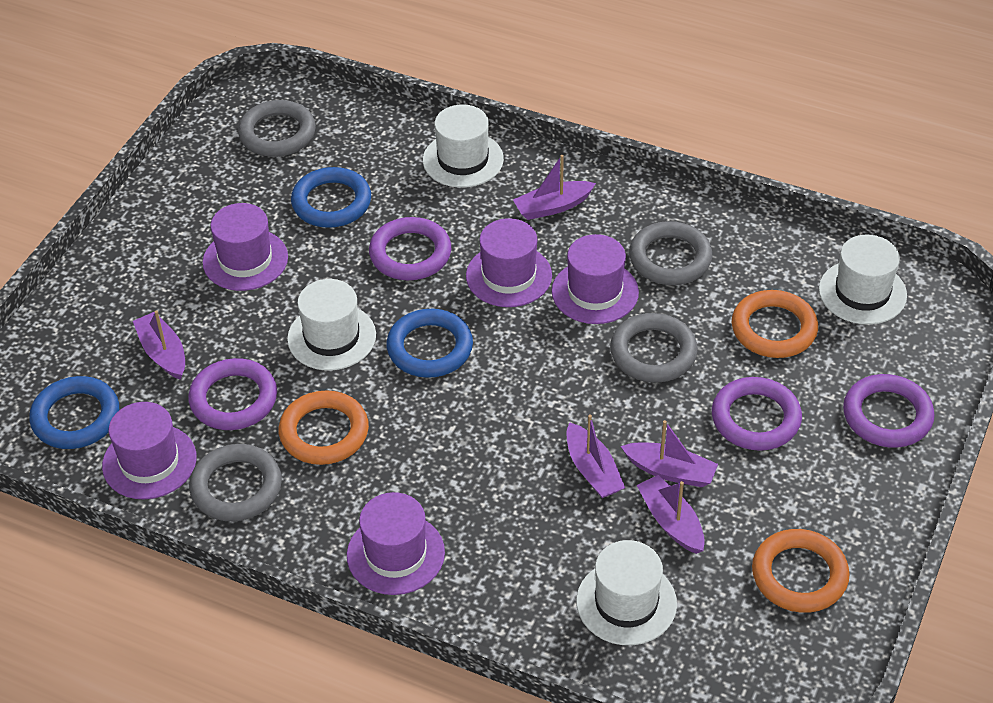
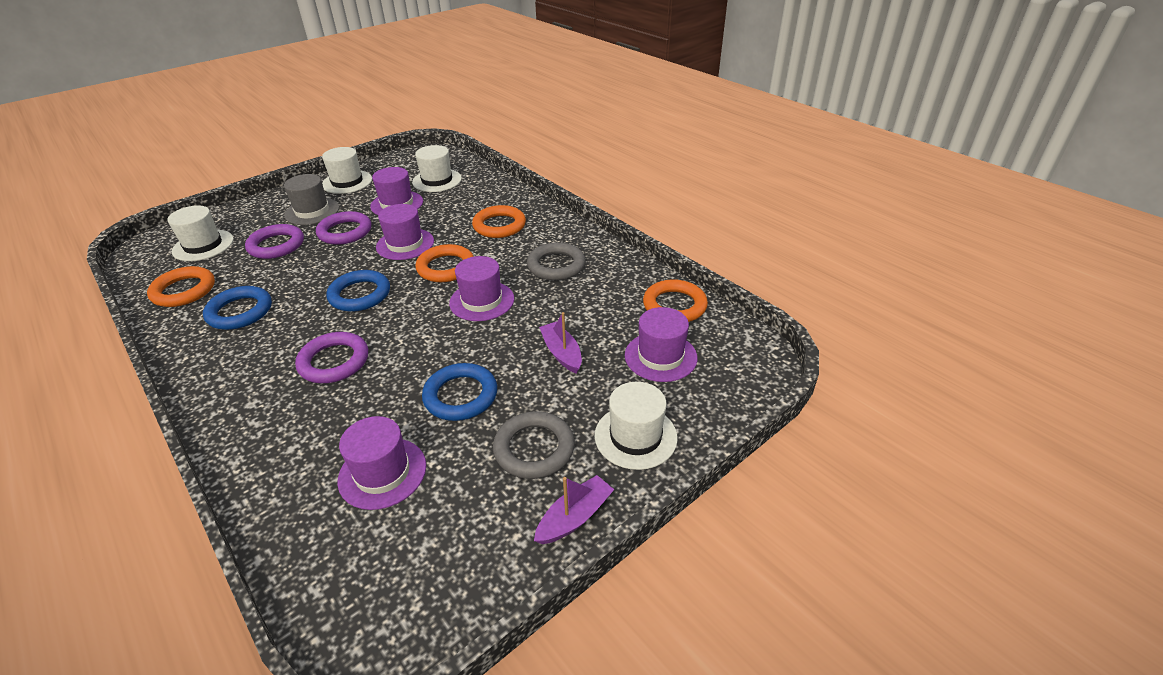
grey hat: none = 0 -> [284,174,339,225] = 1
grey ring: [189,444,282,521] [238,100,316,157] [610,313,698,383] [629,221,712,285] = 4 -> [493,411,575,479] [527,242,585,281] = 2
orange ring: [279,390,369,465] [732,290,818,358] [752,529,850,613] = 3 -> [147,266,215,307] [416,244,474,282] [472,205,526,238] [643,279,708,322] = 4
purple boat: [133,310,185,380] [513,155,596,220] [567,414,625,498] [621,420,718,487] [637,475,705,554] = 5 -> [534,475,614,544] [539,312,582,373] = 2
purple ring: [188,358,277,430] [369,217,451,280] [712,377,802,451] [843,374,935,448] = 4 -> [245,224,304,259] [295,332,368,383] [316,211,371,245] = 3

